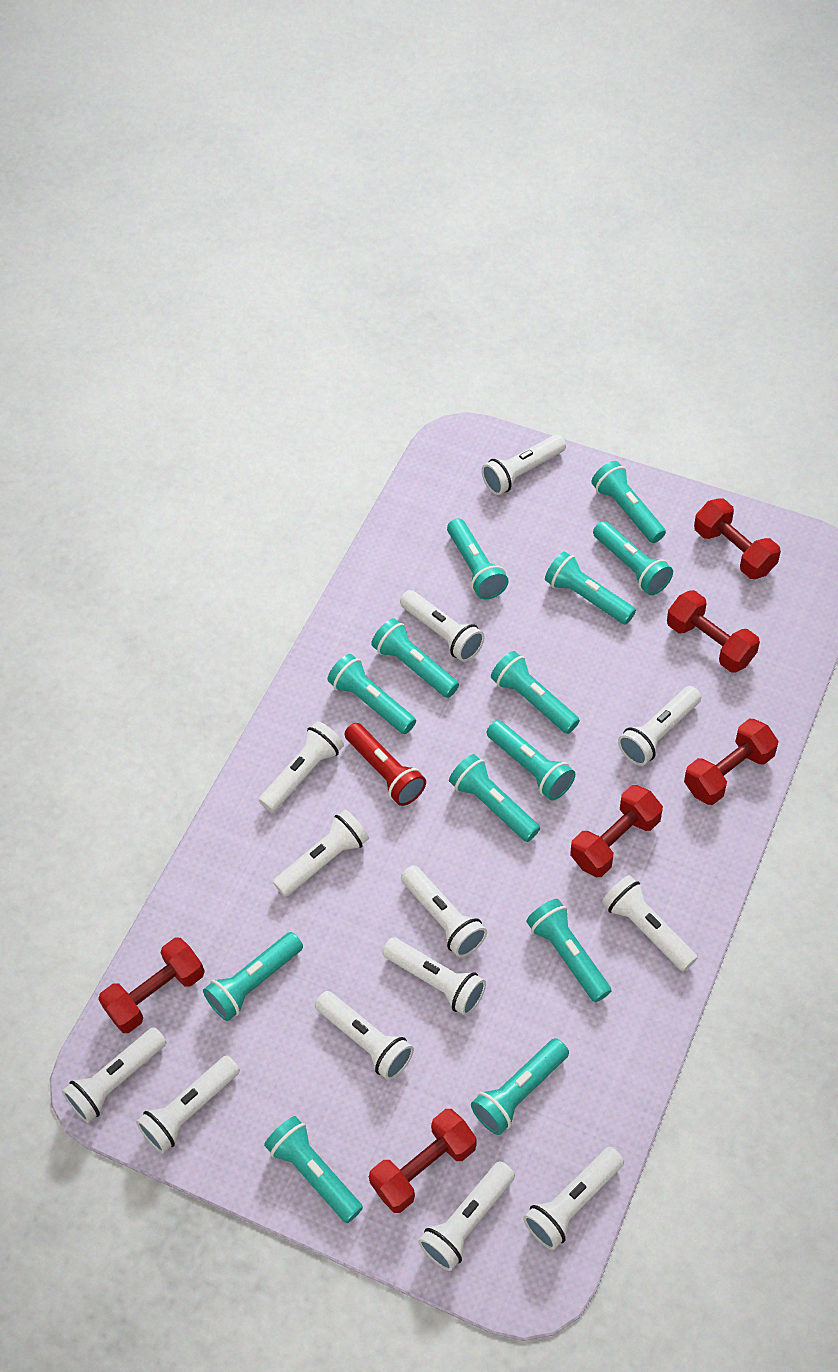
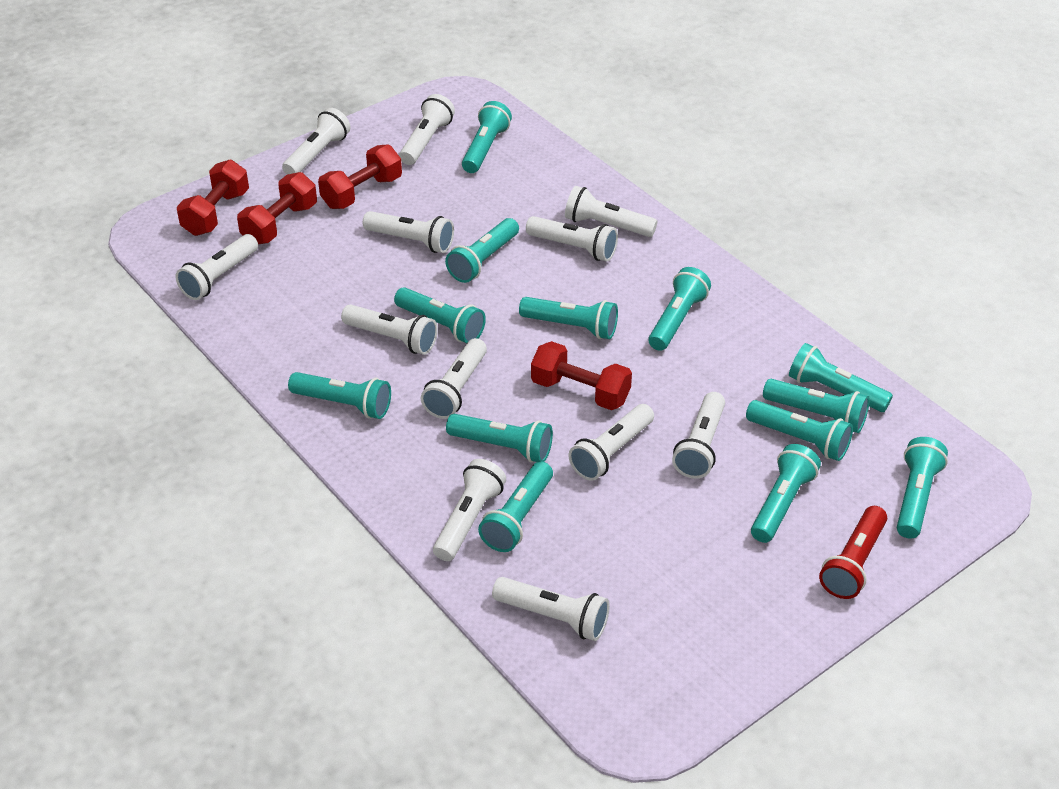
red dumbbell: [98,938,205,1033] [369,1109,477,1213] [570,785,663,877] [667,590,760,673] [684,719,779,805] [694,498,781,579] = 6 -> [177,160,249,236] [237,172,317,245] [318,144,402,209] [531,341,632,410] = 4
white flashlight: [62,1027,167,1123] [136,1056,240,1154] [259,721,344,812] [273,810,369,897] [315,991,414,1080] [383,938,486,1016] [400,590,484,662] [401,865,487,958] [418,1161,515,1271] [481,434,566,495] [523,1147,624,1250] [602,875,698,972] [618,686,701,766] = 13 -> [176,234,258,300] [282,108,350,174] [341,304,438,355] [363,211,454,253] [399,94,455,165] [421,338,487,419] [433,459,506,561] [492,577,610,641] [526,216,618,261] [565,186,657,237] [569,404,654,481] [672,392,725,479] = 12

